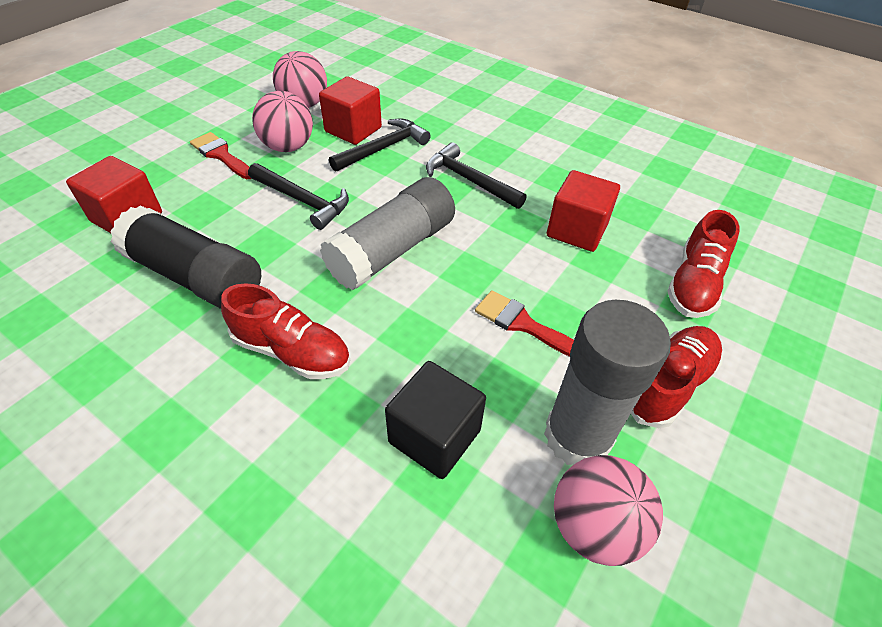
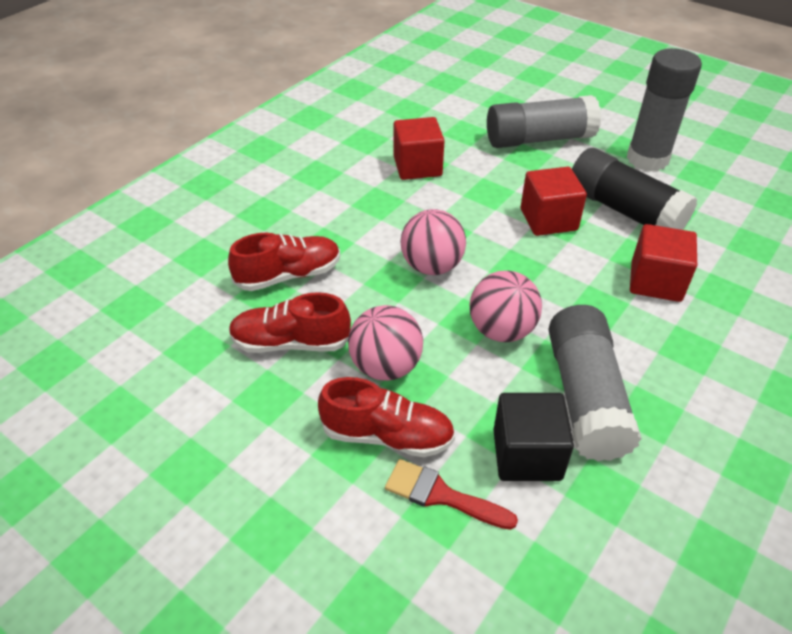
black hammer: [248,163,349,230] [329,119,431,172] [426,142,527,209] = 3 -> none = 0
grey glue stick: [320,177,455,290] [544,300,671,465] = 2 -> [487,95,601,148] [548,305,642,461] [627,48,702,171] = 3
red brush: [190,132,252,179] [475,290,574,357] = 2 -> [385,459,518,530] = 1

